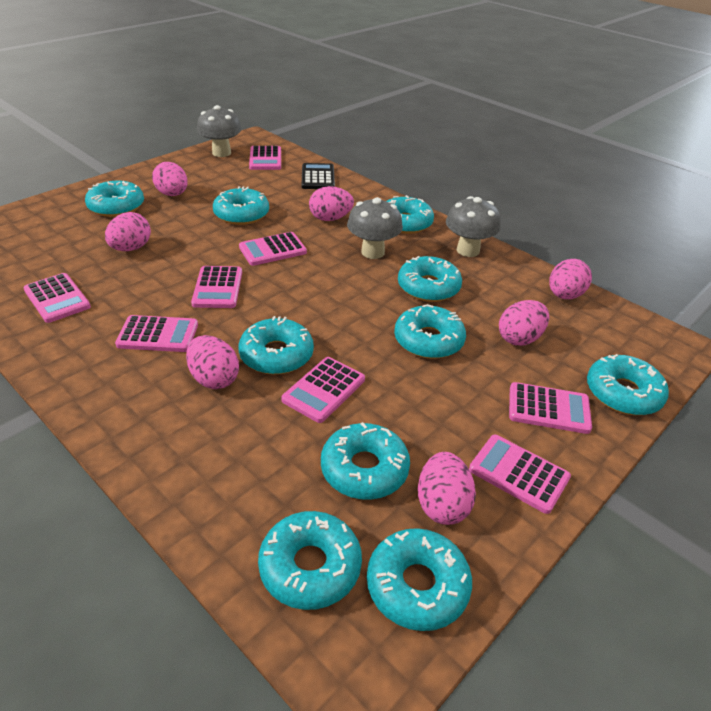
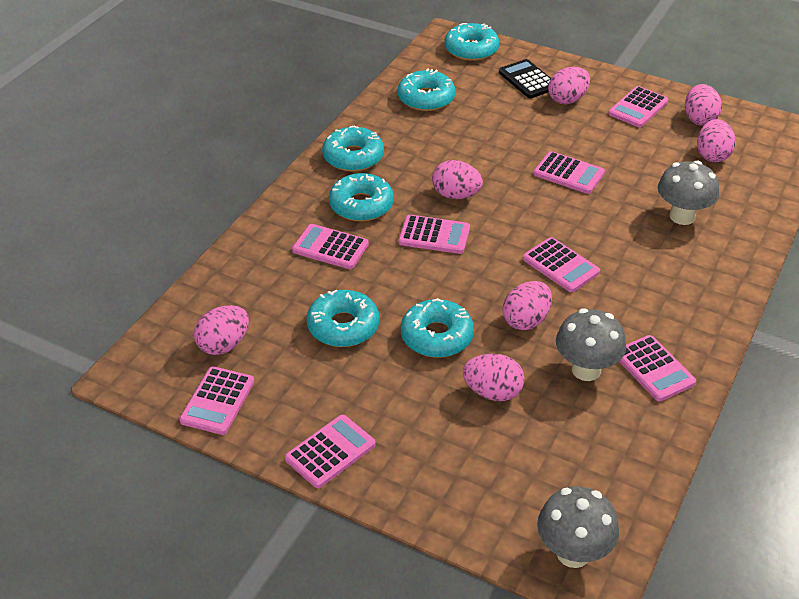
turquoise donut: [85,181,144,217] [213,186,269,225] [238,316,314,375] [258,511,362,610] [321,422,410,500] [367,528,472,631] [387,195,434,234] [394,304,466,359] [398,256,462,302] [587,354,669,415] = 10 -> [307,290,379,347] [322,126,384,172] [329,173,394,222] [397,68,455,111] [401,298,474,357] [445,23,499,61] = 6

